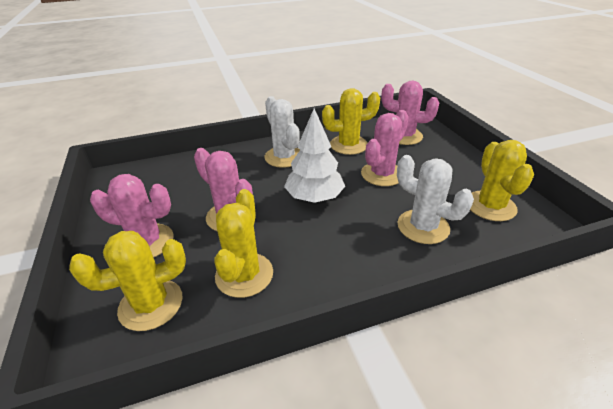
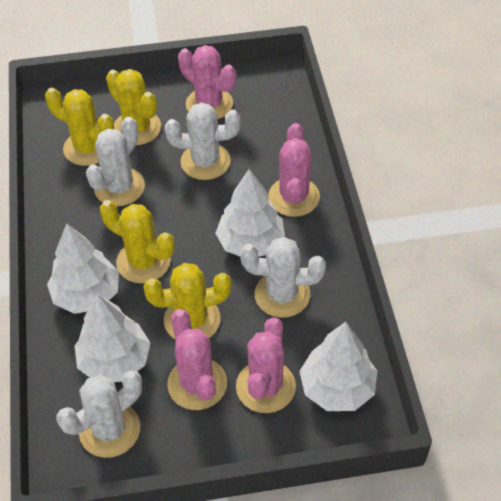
white cactus: [265,96,300,168] [397,155,474,244] = 2 -> [56,370,142,458] [86,117,145,206] [165,102,241,180] [240,237,326,318] = 4
white tree: [284,108,345,203] = 1 -> [47,224,119,314] [75,294,151,382] [215,169,285,257] [299,322,377,411] = 4

